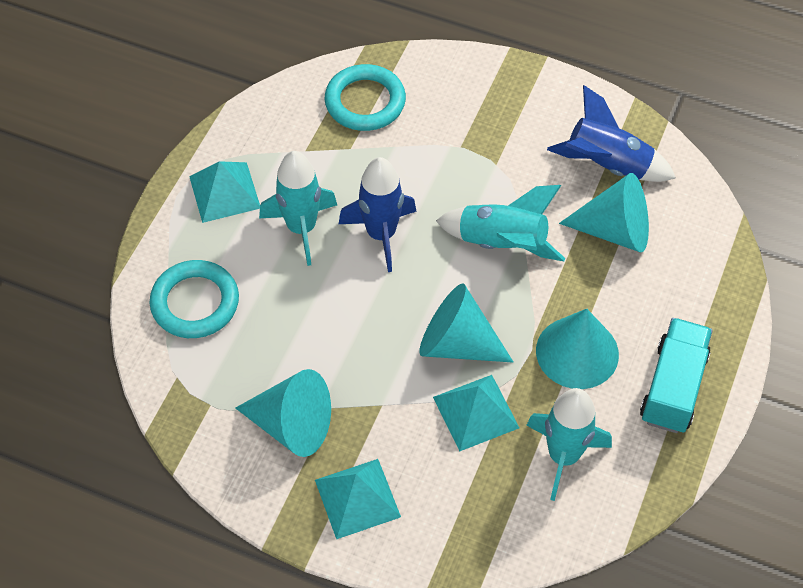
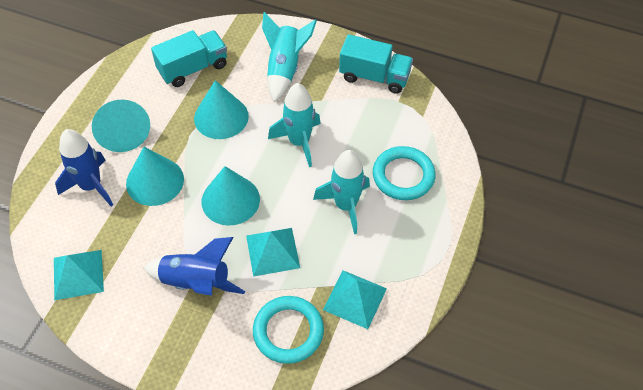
turquoise truck: [640,318,713,433] = 1 -> [151,30,227,87] [339,34,413,94] = 2

